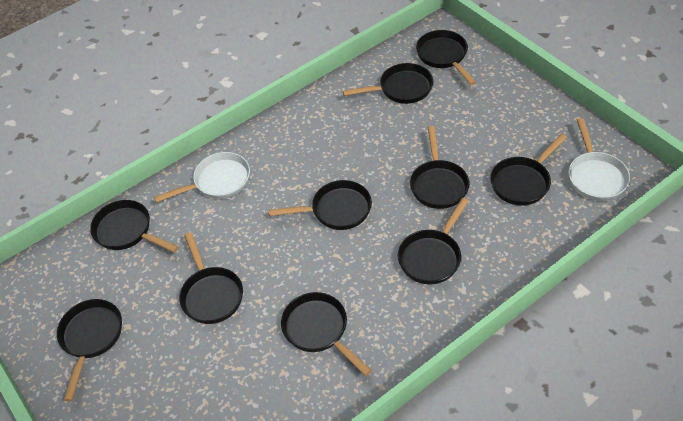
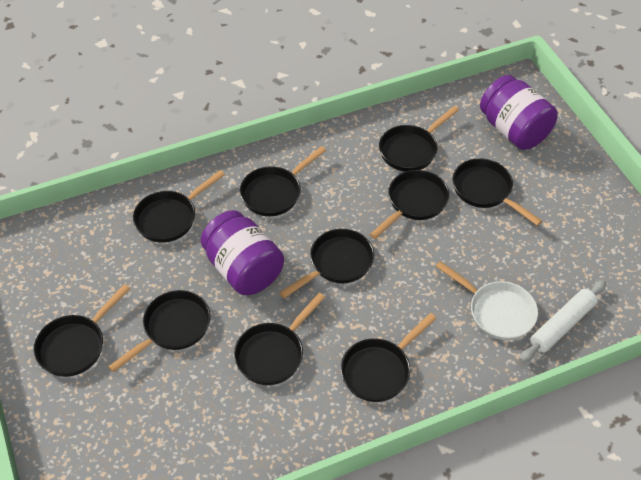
purple jar: none = 0 -> [201,210,284,295] [480,75,558,150] = 2
white pan: [154,152,250,203] [569,118,630,201] = 2 -> [435,261,538,340] = 1
white rolling pin: none = 0 -> [520,280,606,362] = 1

